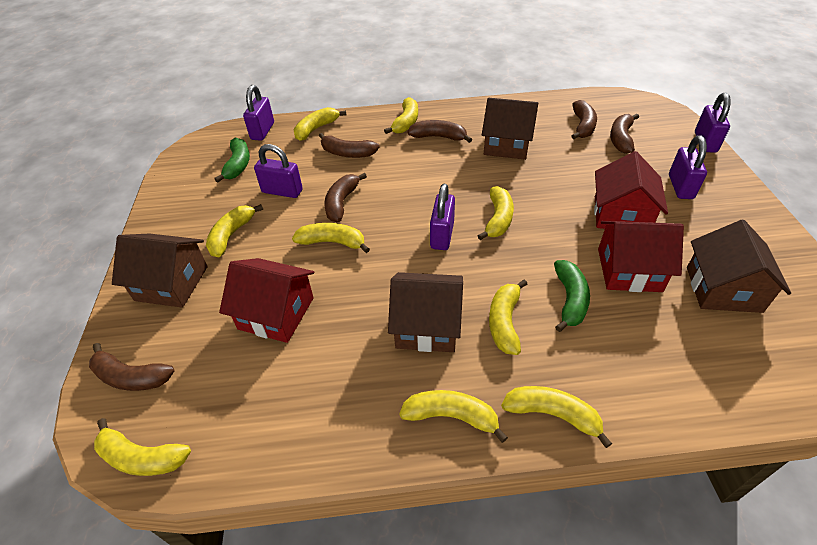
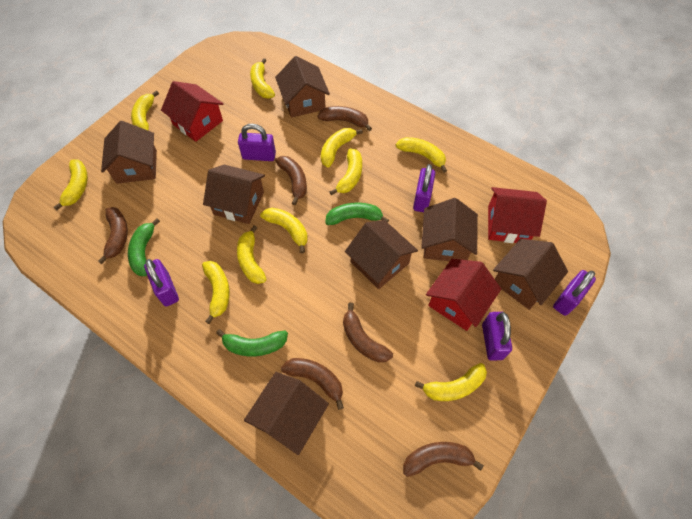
brown house: [112,234,208,308] [388,272,463,352] [482,98,538,160] [687,220,791,313] = 4 -> [101,121,157,184] [203,165,265,224] [244,372,329,455] [275,56,330,118] [345,220,418,289] [421,198,478,261] [493,239,568,310] = 7
green banana: [214,138,250,183] [554,260,590,332] = 2 -> [128,218,160,276] [216,329,288,357] [325,202,389,225] = 3
yellow banana: [94,418,191,476] [206,204,263,257] [292,223,370,253] [294,107,346,141] [384,97,418,134] [399,390,508,443] [478,186,514,240] [489,280,527,355] [501,386,612,448] = 9 -> [54,159,88,210] [131,90,159,131] [202,261,230,324] [237,225,266,284] [250,58,275,99] [260,208,308,254] [321,128,363,167] [330,148,362,195] [396,137,447,173] [415,363,487,401] = 10

